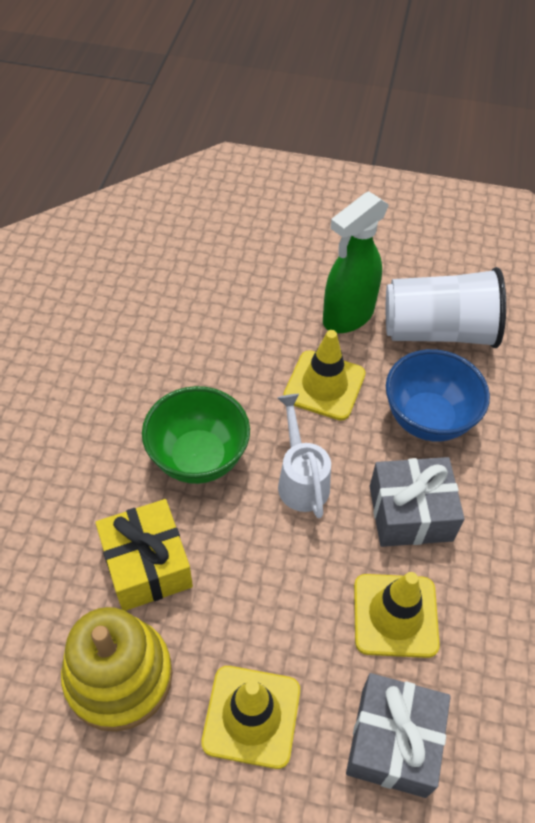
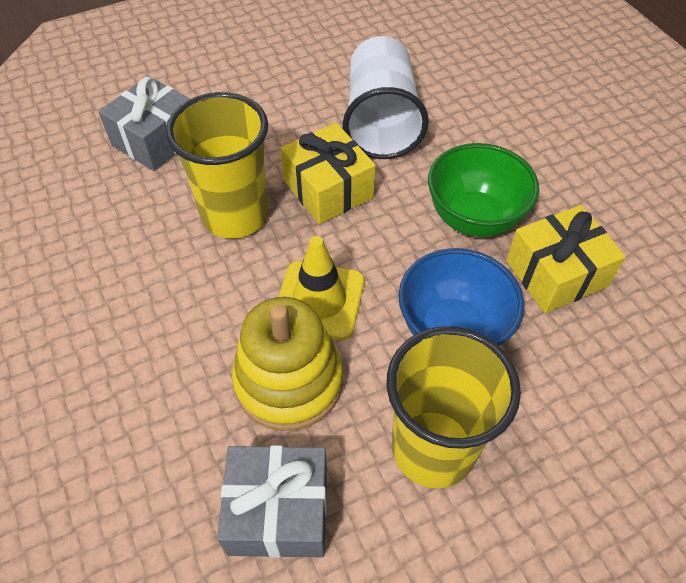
green spray bottle: [323,191,389,333] = 1 -> none = 0
white watering can: [277,394,331,518] = 1 -> none = 0
yellow cup: none = 0 -> [166,92,268,239] [387,326,521,488] = 2
yellow gift: [95,499,193,611] = 1 -> [280,123,376,224] [506,205,626,313] = 2
yellow traffic cone: [201,666,300,769] [283,330,366,421] [354,572,440,658] = 3 -> [279,236,365,339] = 1

